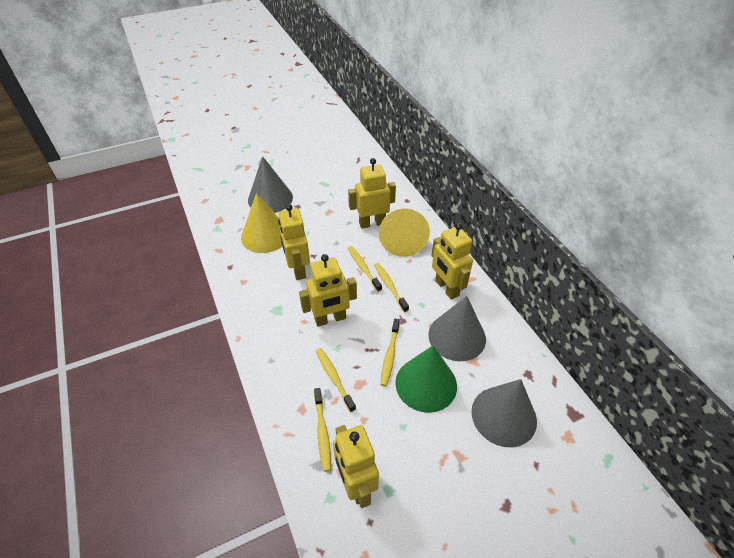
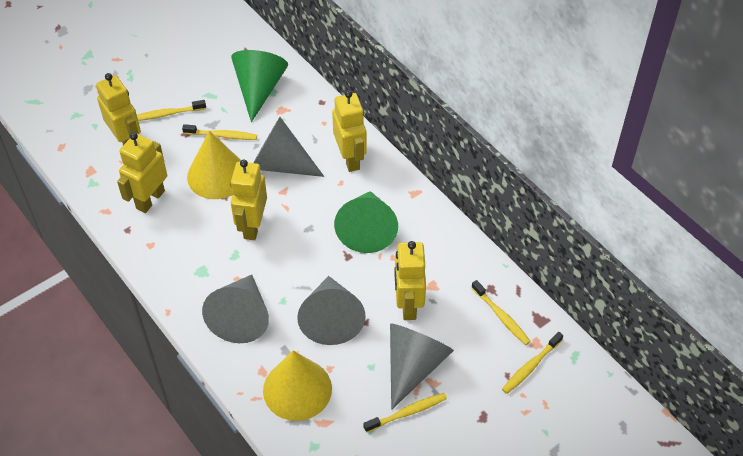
green cone: [395,345,457,413] = 1 -> [231,50,288,122] [334,191,398,253] = 2
grey cone: [248,156,293,213] [428,296,486,361] [471,379,537,447] = 3 -> [202,275,269,343] [253,117,324,177] [297,276,365,345] [390,323,454,410] = 4

